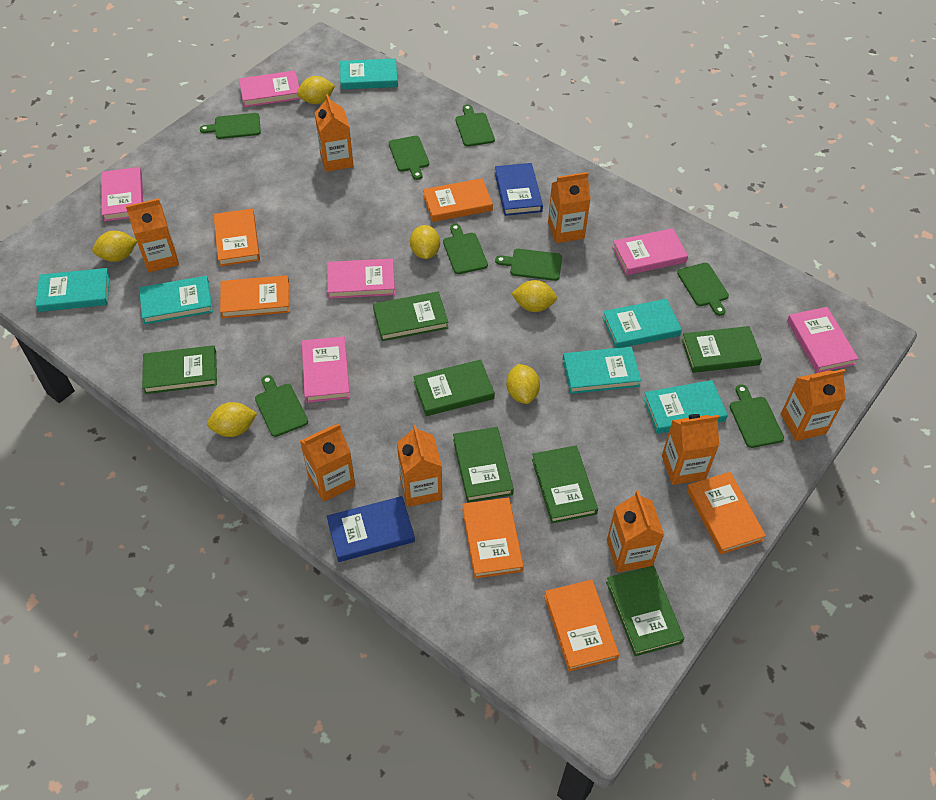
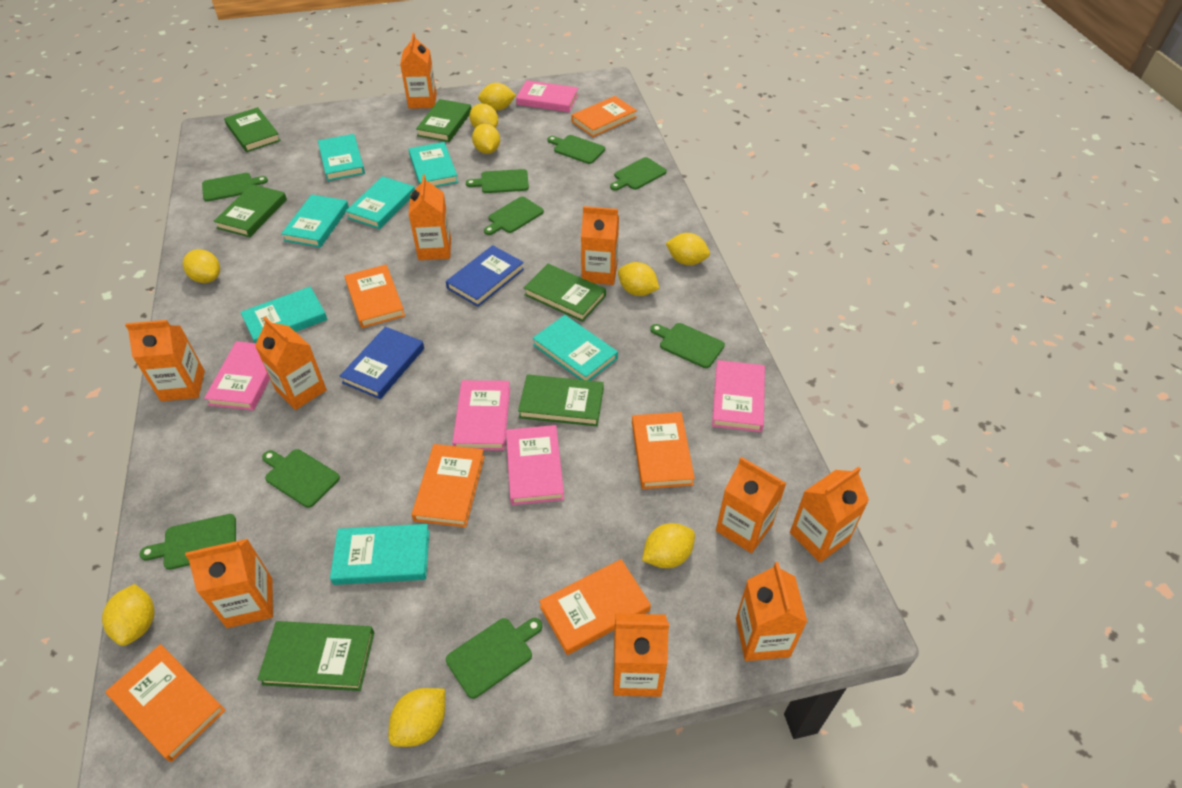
green book: [142,345,217,394] [373,291,448,341] [413,359,495,416] [453,427,514,503] [532,445,598,523] [606,566,684,656] [681,326,762,373] = 7 -> [214,184,287,237] [224,107,281,152] [257,621,374,691] [416,99,471,142] [518,375,604,426] [524,264,606,322] = 6
green cutting board: [200,113,261,139] [255,375,308,437] [389,136,429,180] [443,224,488,274] [455,105,495,147] [495,249,562,281] [677,263,729,316] [729,384,784,448] = 8 -> [139,514,236,570] [202,173,268,202] [262,449,340,508] [446,618,542,699] [466,169,529,193] [484,197,544,235] [547,135,605,164] [610,157,667,191] [650,323,725,368] = 9
orange carton: [126,198,179,272] [300,424,355,502] [315,94,353,172] [397,424,442,507] [548,172,591,243] [607,490,664,573] [662,414,719,485] [781,369,846,441] = 8 -> [125,320,205,401] [185,539,273,628] [255,317,327,410] [400,33,437,109] [409,175,451,260] [581,206,619,285] [613,613,669,697] [716,457,786,553] [736,562,807,661] [790,467,869,563] = 10
pink book: [101,167,143,222] [239,71,301,107] [302,336,350,403] [327,259,395,299] [612,228,688,275] [787,307,859,373] = 6 -> [204,341,270,410] [452,380,510,450] [506,425,564,505] [516,80,578,112] [712,360,765,432] = 5
turquoise book: [36,268,110,312] [139,276,213,324] [340,58,398,89] [563,347,641,394] [602,299,682,348] [643,380,728,434] = 6 -> [240,287,327,343] [281,194,349,248] [318,134,365,181] [330,524,430,585] [346,176,415,229] [409,142,458,187] [533,315,618,381] = 7
yellow lemon: [92,231,137,262] [207,402,257,437] [297,76,335,104] [410,225,440,259] [506,364,540,404] [511,280,557,312] = 6 -> [102,584,155,646] [183,249,220,283] [389,688,445,747] [469,103,498,128] [472,123,500,154] [478,83,516,111] [618,262,659,296] [642,523,695,568] [666,233,710,265] = 9

